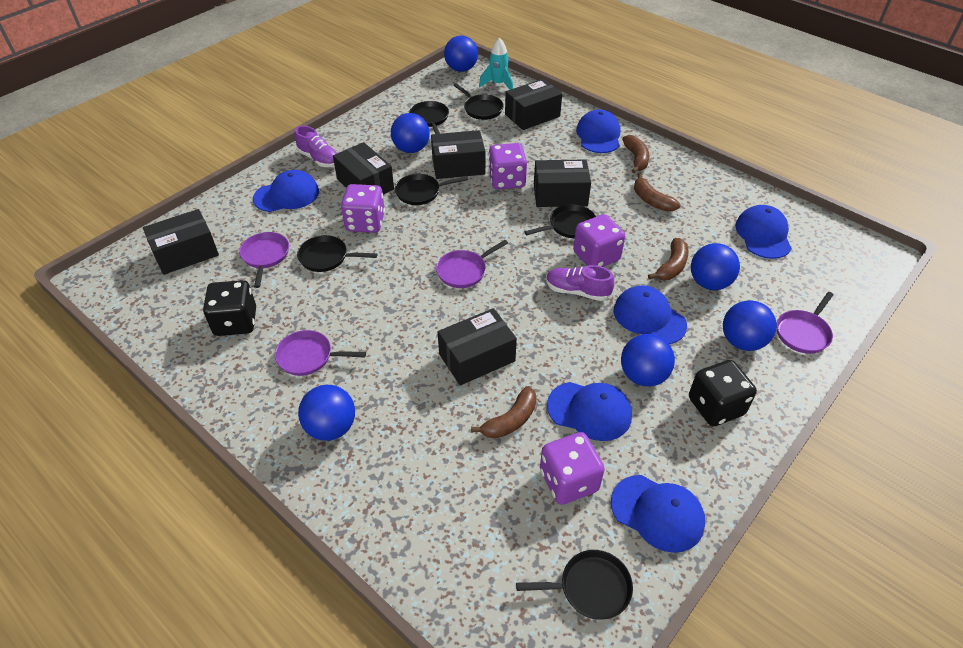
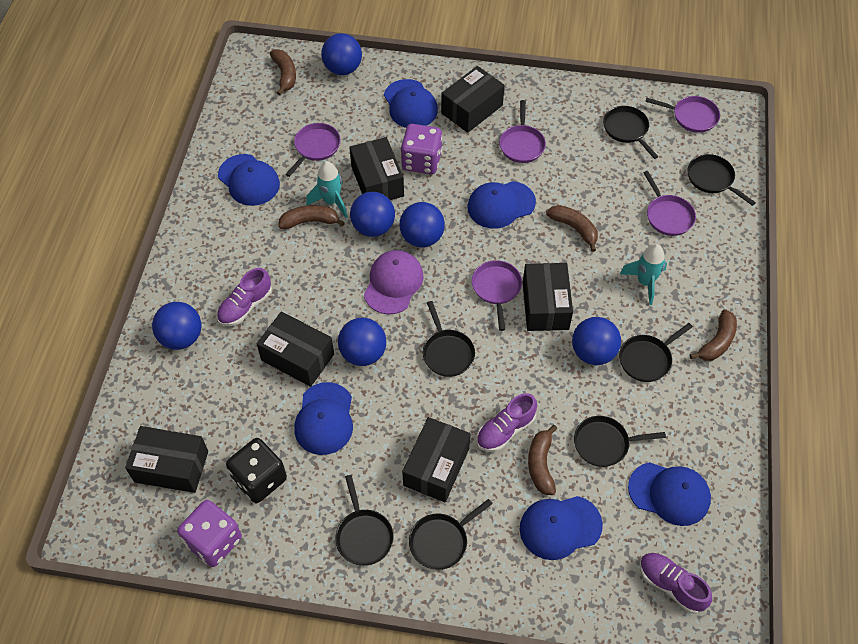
black dice: [203,280,256,336] [689,360,757,426] = 2 -> [226,438,287,503] = 1
black pan: [297,235,377,272] [395,174,468,205] [409,101,449,134] [453,83,504,120] [516,550,633,620] [525,204,596,238] = 6 -> [335,475,394,566] [409,499,492,570] [423,301,475,377] [574,416,666,467] [603,106,659,159] [619,323,693,382] [687,154,756,206] = 7
brown banana: [471,386,537,439] [622,135,649,173] [634,173,680,212] [648,238,689,280] = 4 -> [270,49,296,95] [278,205,345,229] [528,425,557,495] [546,205,598,252] [690,309,737,361] = 5
purple cap: none = 0 -> [364,250,424,314] = 1
purple dice: [341,184,385,233] [488,143,527,190] [540,432,605,505] [573,214,625,267] = 4 -> [177,500,242,567] [401,124,442,174] = 2
purple pan: [239,232,289,288] [275,330,366,376] [436,240,508,288] [777,292,834,354] = 4 -> [285,123,340,177] [472,260,522,331] [499,100,546,163] [643,171,696,236] [645,96,720,133] = 5
purple shoe: [294,126,337,167] [546,265,614,301] = 2 -> [217,268,272,326] [476,393,537,452] [640,553,712,614] = 3
turquoise rocket: [479,38,513,90] = 1 -> [306,161,347,218] [620,244,667,305] = 2

